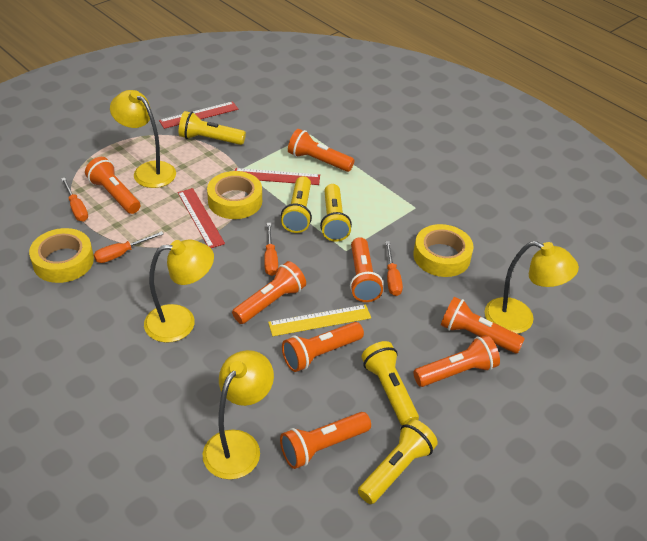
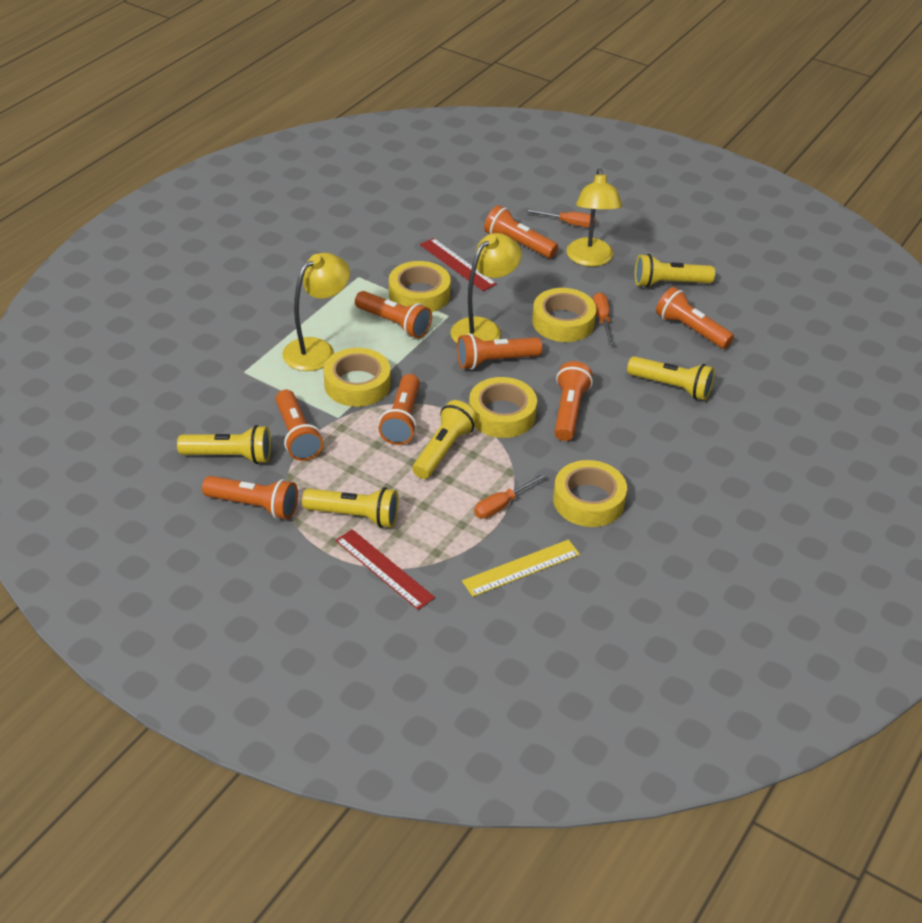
orange screwdriver: [61,178,88,221] [94,231,164,263] [264,223,278,276] [385,241,403,296] = 4 -> [474,473,547,519] [524,209,596,227] [593,292,614,345] = 3
red ruler: [159,101,238,129] [178,188,225,248] [235,168,320,185] = 3 -> [335,529,435,610] [420,238,497,291] = 2
yellow lamp: [110,90,176,188] [144,240,214,343] [203,350,274,479] [484,241,579,334] = 4 -> [282,253,350,371] [451,233,522,343] [566,168,622,267] = 3
yellow tape: [29,228,94,283] [207,171,262,219] [414,224,473,277] = 3 -> [324,348,391,407] [389,261,451,312] [469,377,537,438] [532,288,597,342] [553,460,627,527] = 5

